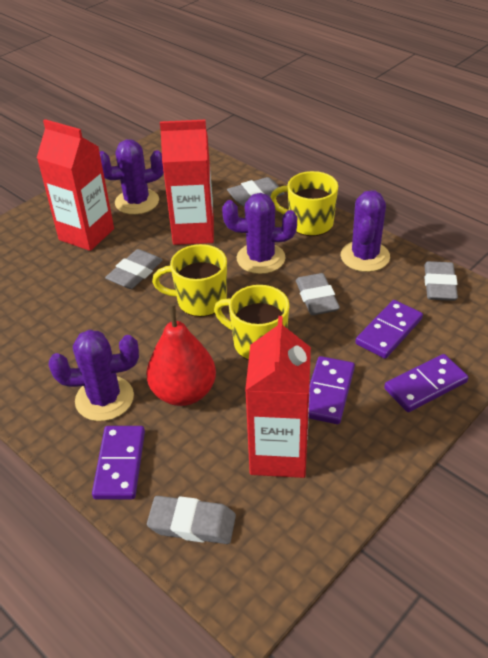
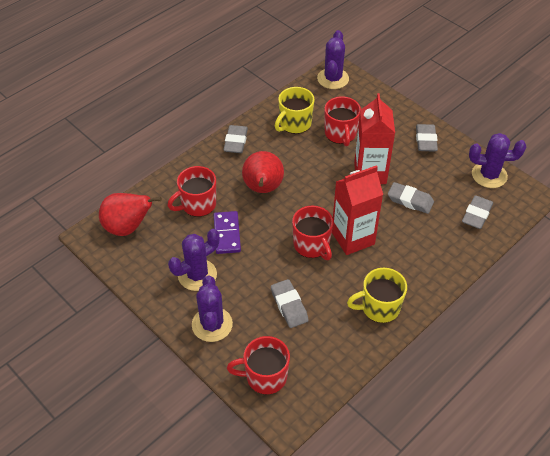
purple domino: [92,426,145,499] [308,356,355,424] [355,300,423,359] [384,354,469,412] = 4 -> [214,211,241,254] = 1
red carton: [37,119,114,251] [160,120,214,245] [245,316,311,478] = 3 -> [332,165,383,255] [354,93,395,184] = 2
red mug: none = 0 -> [167,166,216,217] [227,336,290,395] [292,206,333,260] [324,97,361,146] = 4
red pear: [146,304,216,406] = 1 -> [99,193,162,236] [242,151,284,193] = 2
yellow mug: [152,244,227,317] [214,285,290,360] [270,171,338,236] = 3 -> [275,87,314,134] [347,268,407,323] = 2

